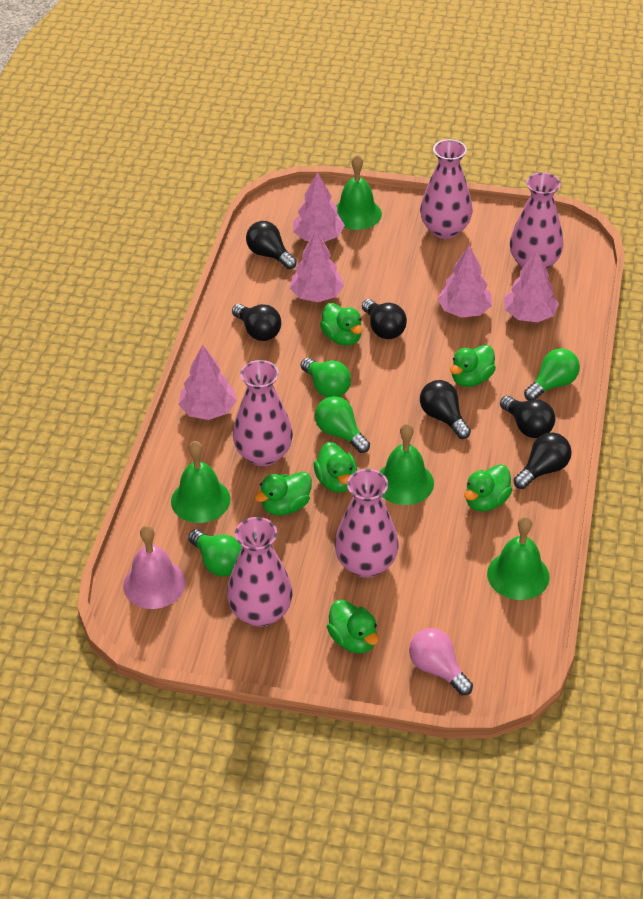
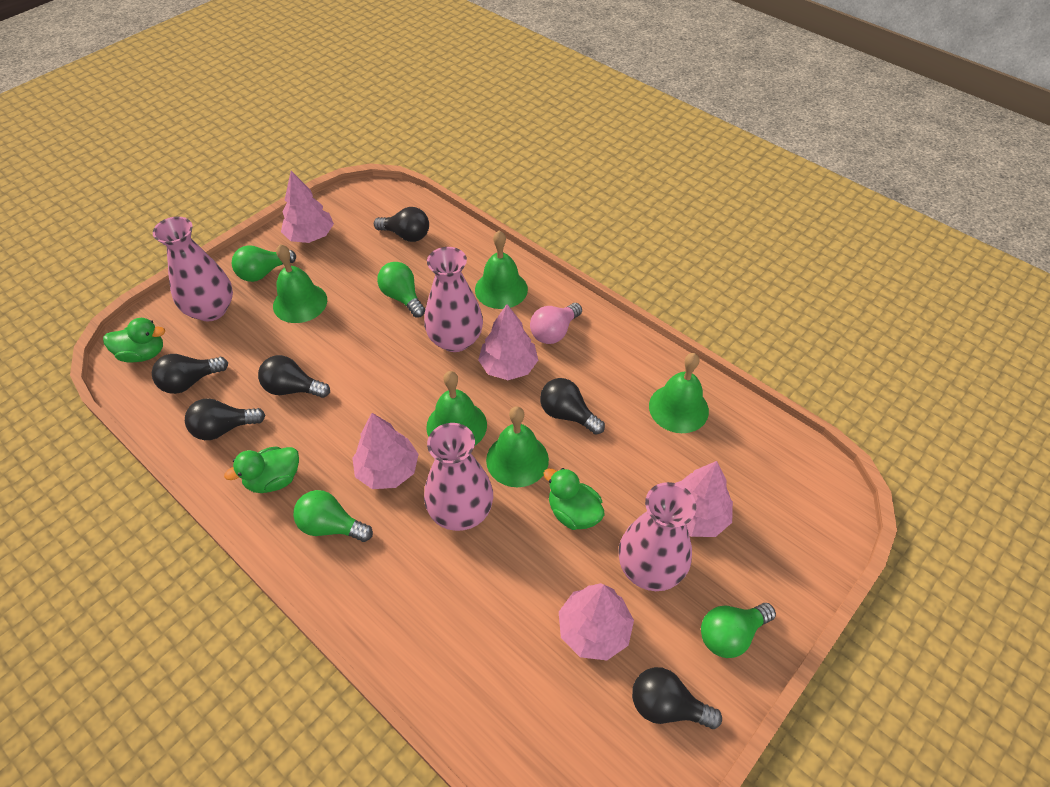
green bell: [171,441,231,523] [336,155,382,230] [379,423,434,505] [487,516,550,600] = 4 -> [273,244,327,323] [426,371,487,445] [475,230,528,309] [486,406,549,487] [649,353,709,433] = 5
green duck: [254,472,312,516] [314,442,357,493] [320,303,363,346] [327,600,379,653] [450,345,496,387] [465,464,512,512] = 6 -> [103,318,165,363] [224,446,299,493] [543,468,605,530] = 3
pink bell: [123,525,186,609] = 1 -> none = 0
pink vase: [227,517,293,627] [233,360,293,466] [335,469,399,578] [420,139,472,239] [510,172,563,269] = 5 -> [153,216,233,321] [424,247,483,352] [424,423,493,531] [618,482,696,591] = 4

